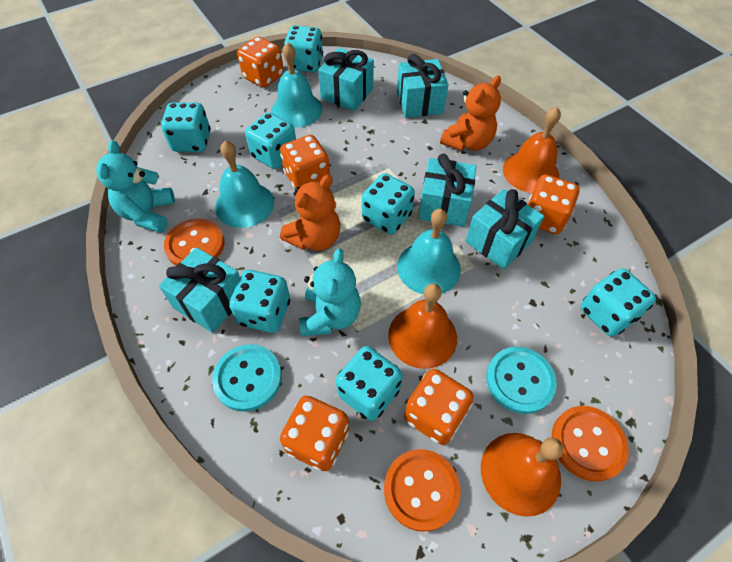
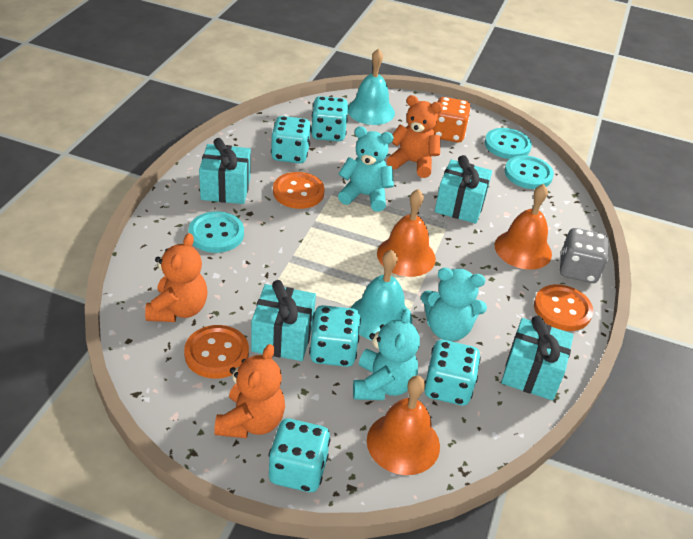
grey dice: none = 0 -> [560,228,609,283] = 1
orange dice: [237,37,284,88] [280,135,330,188] [280,395,349,471] [404,369,474,445] [528,174,579,234] = 5 -> [432,97,471,143] = 1
orange teddy bear: [280,175,340,251] [440,76,501,151] = 2 -> [145,233,208,322] [214,344,285,439] [387,95,443,178] = 3
turquoise bell: [215,140,274,228] [271,42,322,128] [397,209,461,294] = 3 -> [348,48,395,125] [351,250,412,340] = 2
turquoise button: [212,344,282,412] [486,347,557,414] = 2 -> [188,211,244,253] [485,128,532,159] [505,155,554,189] = 3
turquoise dice: [161,102,211,152] [229,270,290,333] [245,112,296,169] [284,25,323,72] [336,346,403,421] [362,173,415,234] [581,268,656,336] = 7 -> [269,419,330,492] [271,116,311,164] [309,305,361,367] [311,96,349,141] [424,340,481,405] = 5
turquoise gift: [159,247,240,333] [318,48,374,111] [397,54,449,118] [418,154,476,227] [466,189,544,269] = 5 -> [199,138,251,204] [251,280,316,361] [435,155,492,224] [501,316,574,400] = 4
turquoise teddy bear: [96,141,175,233] [299,249,361,337] = 2 -> [338,126,394,212] [353,309,420,400] [421,268,487,341] = 3

